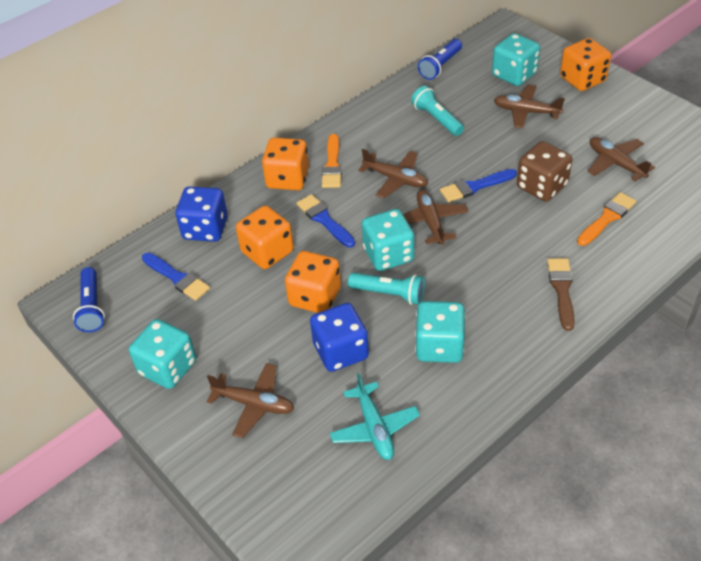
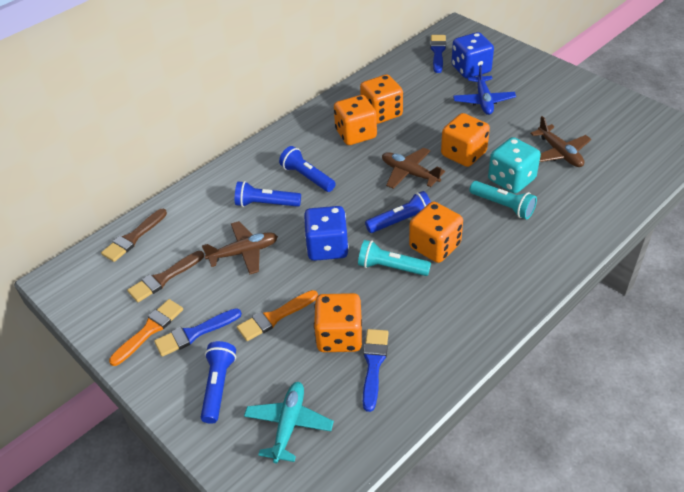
blue flashlight: [73,267,105,332] [418,39,462,80] = 2 -> [201,341,236,424] [235,181,301,207] [279,146,336,192] [365,191,431,233] = 4
blue plane: none = 0 -> [453,65,516,115] = 1
brown brush: [547,258,575,331] = 1 -> [101,209,167,262] [127,251,204,302] = 2
brown dice: [517,141,572,202] = 1 -> none = 0
brown plane: [206,363,294,438] [358,149,428,198] [403,189,468,245] [494,85,565,128] [588,137,655,181] = 5 -> [202,221,278,274] [382,147,445,189] [530,116,591,167] = 3
orange dice: [236,206,294,269] [262,138,309,190] [285,251,341,313] [560,38,611,91] = 4 -> [314,293,362,352] [334,95,377,145] [360,74,403,124] [409,201,463,263] [441,113,490,167] = 5
turquoise dice: [129,319,196,389] [362,209,414,271] [415,301,465,363] [492,33,540,86] = 4 -> [488,137,541,194] = 1

